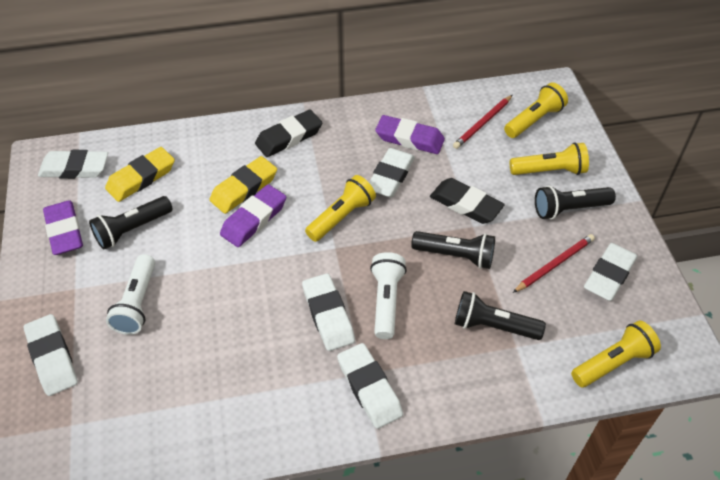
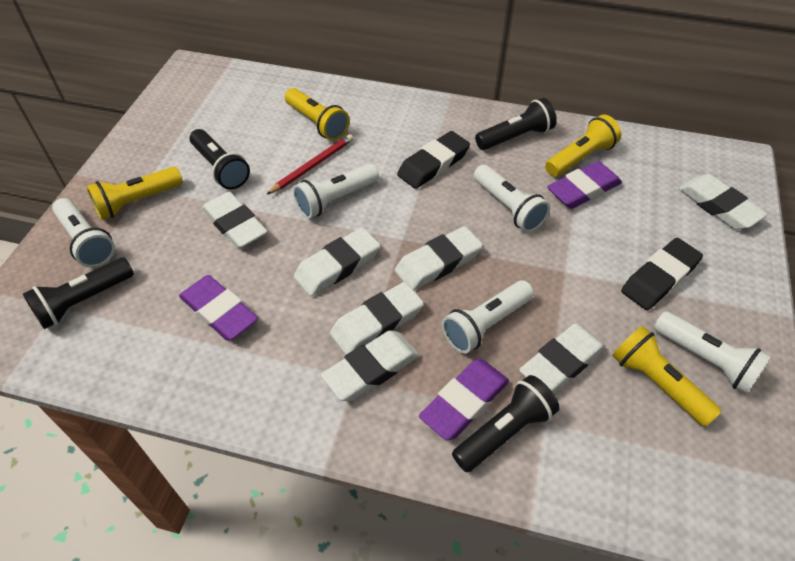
red pencil: [453,95,512,149] [513,234,595,293] = 2 -> [266,134,354,195] = 1
white eraser: [23,314,78,396] [38,150,108,179] [302,273,355,351] [337,343,403,429] [369,148,415,198] [584,243,637,301] = 6 -> [202,192,268,249] [294,227,380,296] [321,330,420,401] [330,282,424,355] [395,226,483,290] [519,323,606,394] [678,174,768,230] = 7
white flashlight: [106,254,155,335] [370,252,407,339] = 2 -> [52,198,115,268] [293,164,379,219] [442,280,534,354] [474,165,550,232] [654,311,771,394] = 5
yellow eraser: [105,147,175,202] [209,156,277,214] = 2 -> none = 0

